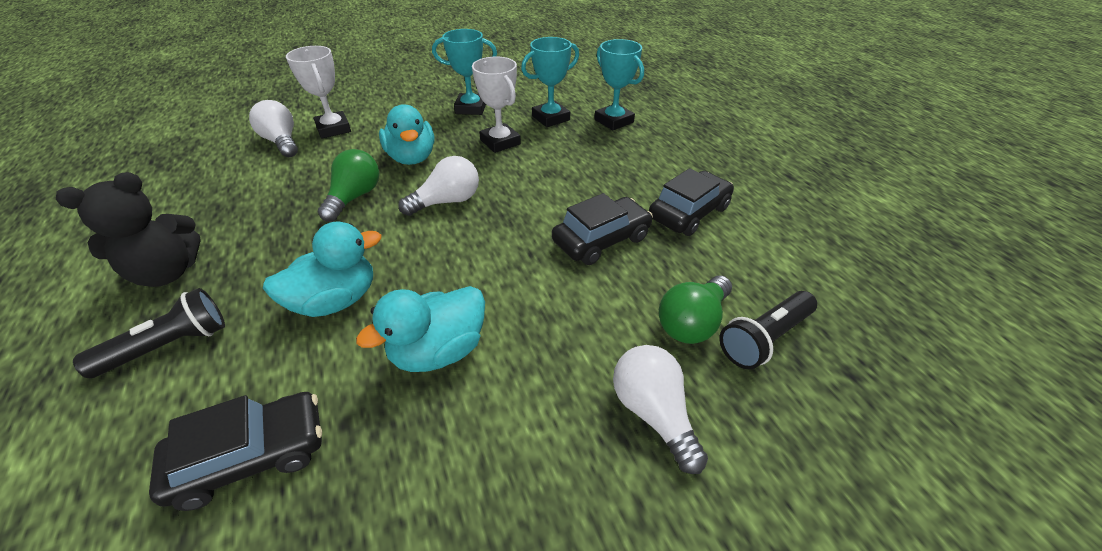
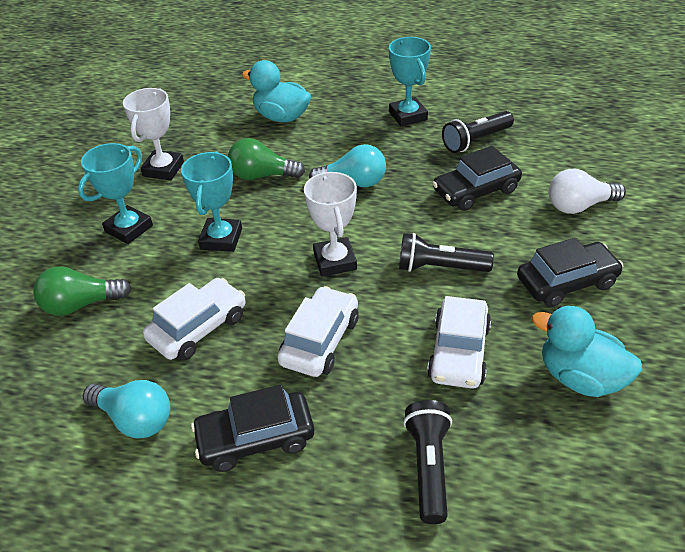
black flashlight: [73,288,225,378] [719,291,817,369] = 2 -> [399,233,494,272] [403,400,452,524] [442,111,514,153] = 3
black teddy bear: [56,172,201,287] = 1 -> none = 0
turquoise duck: [263,221,381,317] [356,286,485,372] [379,104,434,165] = 3 -> [242,60,311,123] [531,306,642,397] = 2
turquoise light bulb: none = 0 -> [83,380,170,439] [309,144,386,187] = 2
white car: none = 0 -> [143,278,245,361] [277,286,359,377] [427,296,491,389] = 3
white light bulb: [249,100,298,157] [399,156,479,216] [613,345,708,474] = 3 -> [549,169,626,214] = 1

